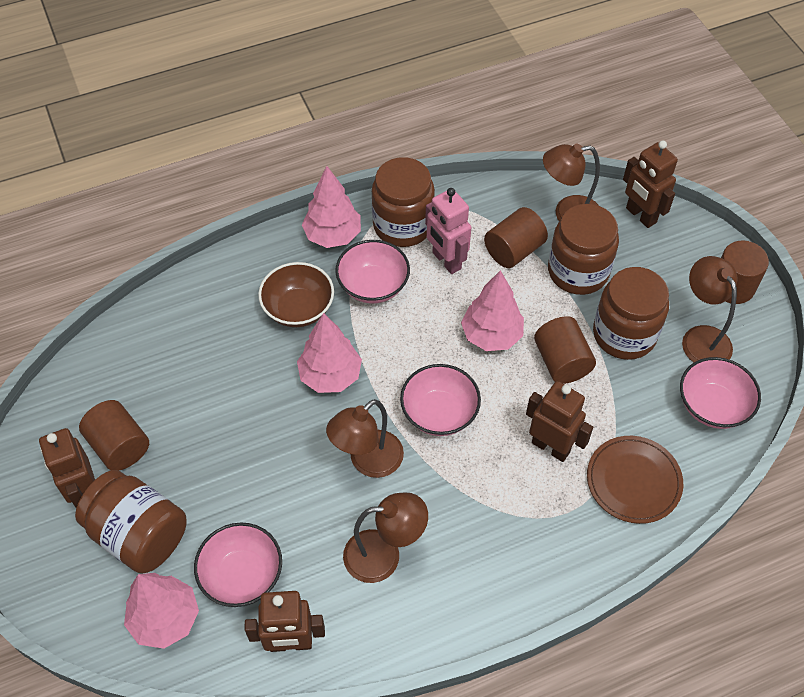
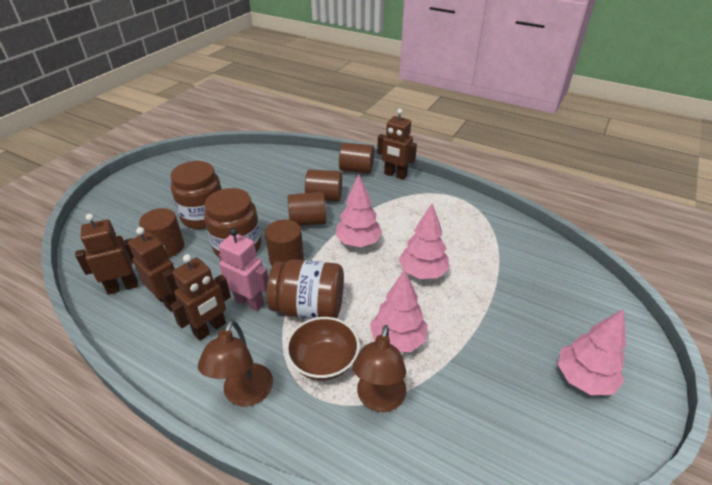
brown cylinder: [79,400,149,471] [484,207,548,268] [534,316,596,384] [721,241,769,304] = 4 -> [139,208,184,258] [265,220,304,266] [288,192,326,226] [305,170,342,202] [339,143,374,174] = 5
brown jar: [75,470,187,574] [372,157,435,247] [548,204,619,295] [593,267,669,360] = 4 -> [170,161,222,229] [204,188,261,257] [267,259,344,319] = 3
brown lamp: [326,399,404,478] [343,493,428,583] [543,144,600,221] [682,256,738,362] = 4 -> [198,320,273,407] [352,325,406,412] = 2
brown plate: [587,436,683,524] = 1 -> none = 0
pink bowl: [194,522,282,607] [335,240,410,303] [400,364,481,436] [680,357,761,429] = 4 -> none = 0

